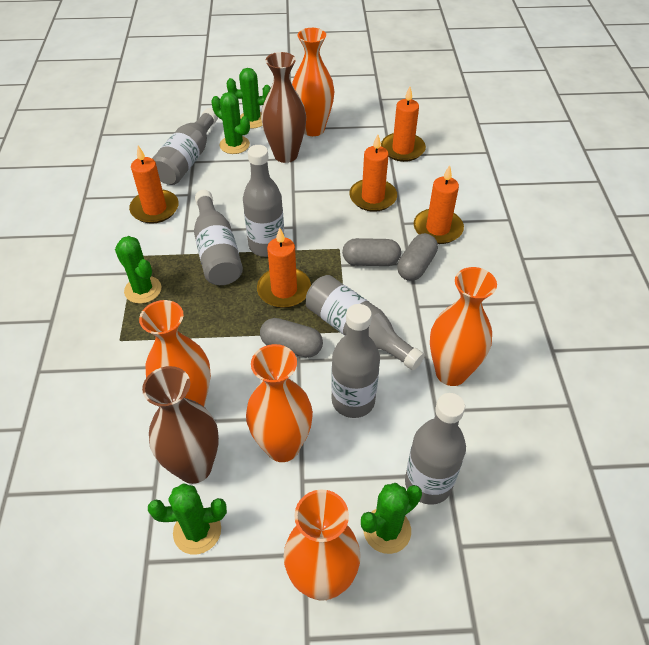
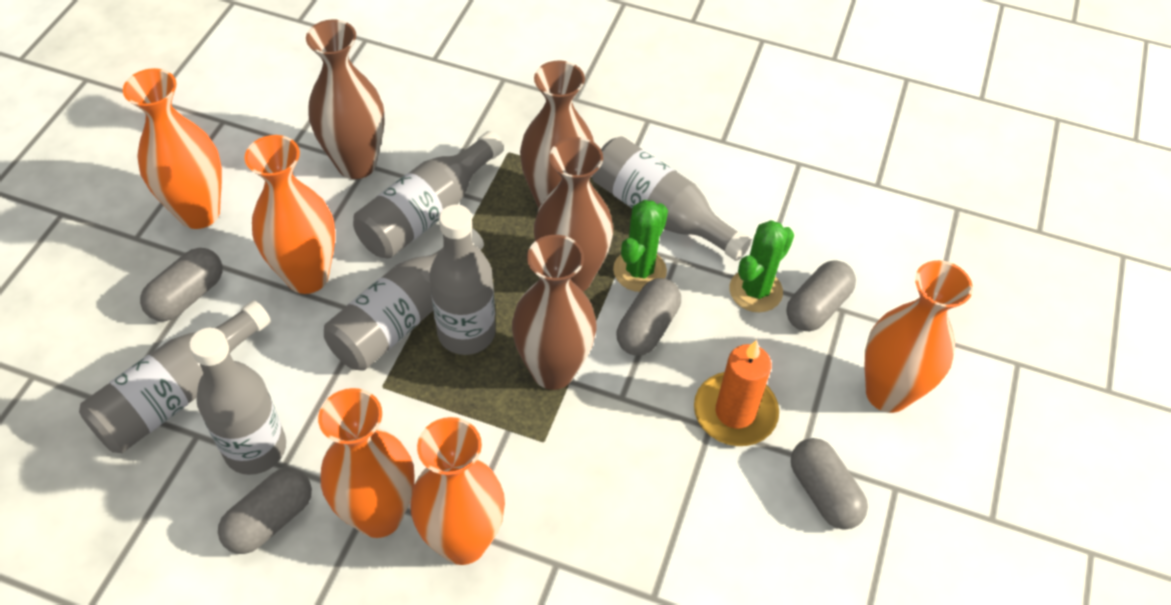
brown vase: [142,366,219,484] [261,52,306,163] = 2 -> [306,19,385,179] [512,235,597,390] [520,60,594,209] [534,137,613,292] = 4
green cactus: [115,236,161,304] [148,483,227,554] [211,92,250,154] [227,68,271,129] [361,483,422,554] = 5 -> [613,200,668,292] [729,220,794,312] = 2
grey capsule: [260,318,323,358] [342,238,401,266] [397,233,438,281] = 3 -> [140,248,223,321] [218,468,312,554] [617,278,681,356] [786,260,856,331] [791,438,868,530] = 5
orange candle: [129,146,179,224] [257,228,311,308] [349,134,397,212] [381,87,426,162] [414,165,464,244] = 5 -> [694,340,779,446] = 1

